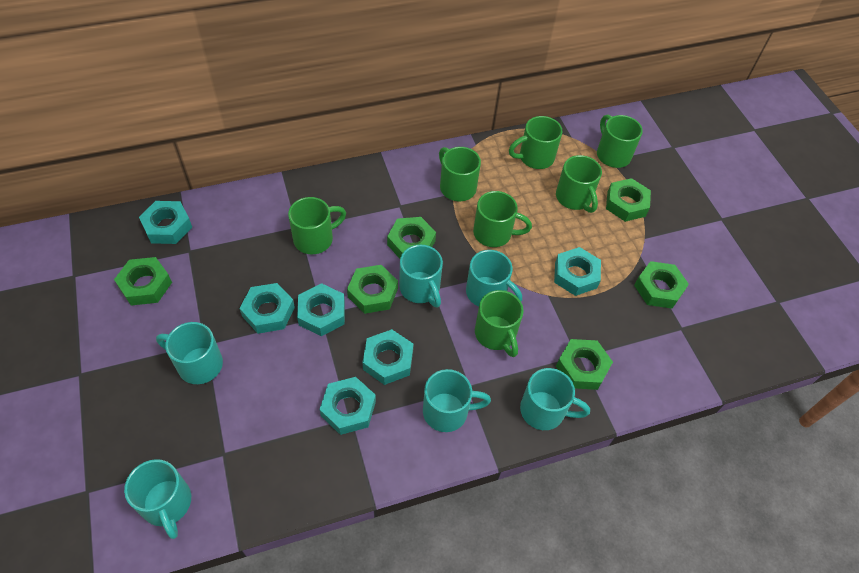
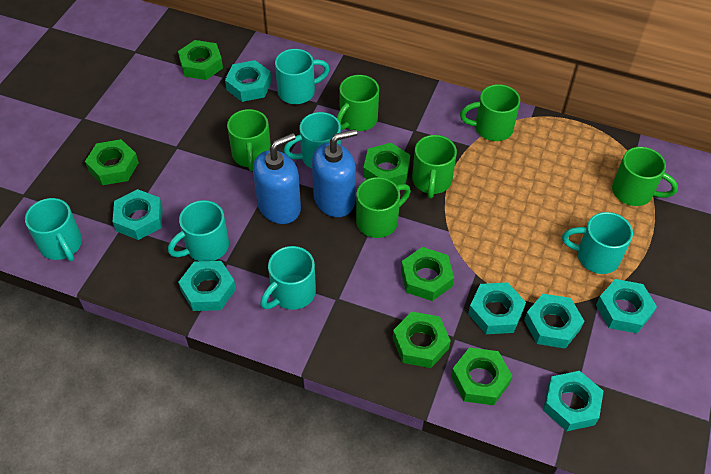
blue soap dispenser: none = 0 -> [253,133,301,224] [312,129,357,217] = 2
green mug: [288,197,346,254] [439,147,481,201] [473,191,532,247] [475,290,523,357] [509,116,563,169] [556,155,602,213] [597,115,643,168] = 7 -> [227,109,271,171] [336,75,379,131] [356,177,411,238] [412,135,457,198] [460,84,520,141] [612,147,678,206] = 6
turquoise nut: [139,201,192,244] [239,283,295,334] [297,283,345,336] [320,377,376,435] [362,329,413,385] [554,247,601,296] = 6 -> [112,189,163,240] [178,261,236,311] [225,60,272,102] [468,282,526,334] [524,294,584,349] [543,371,603,431] [596,279,657,333] = 7

